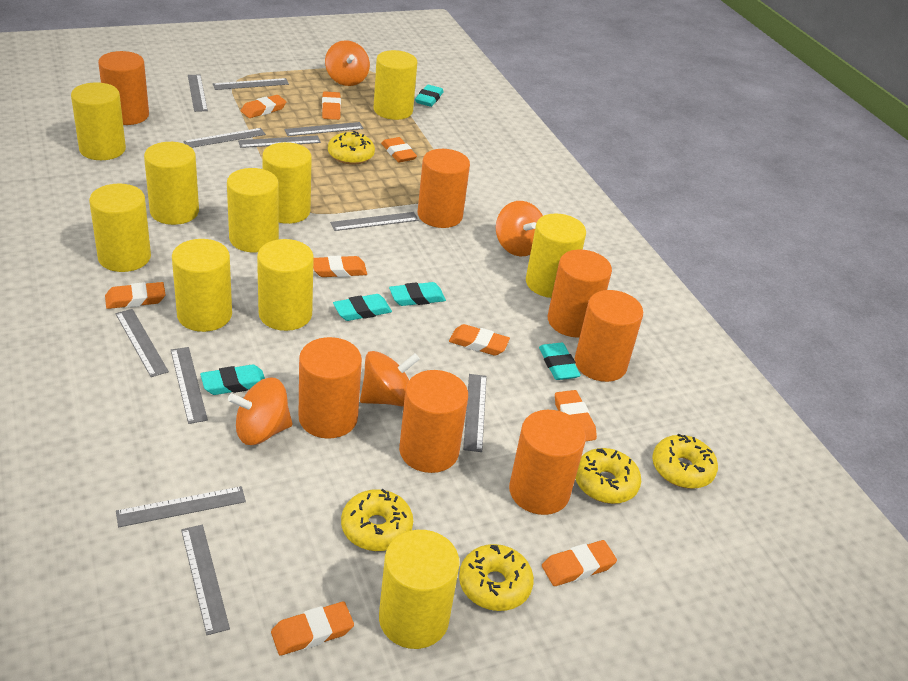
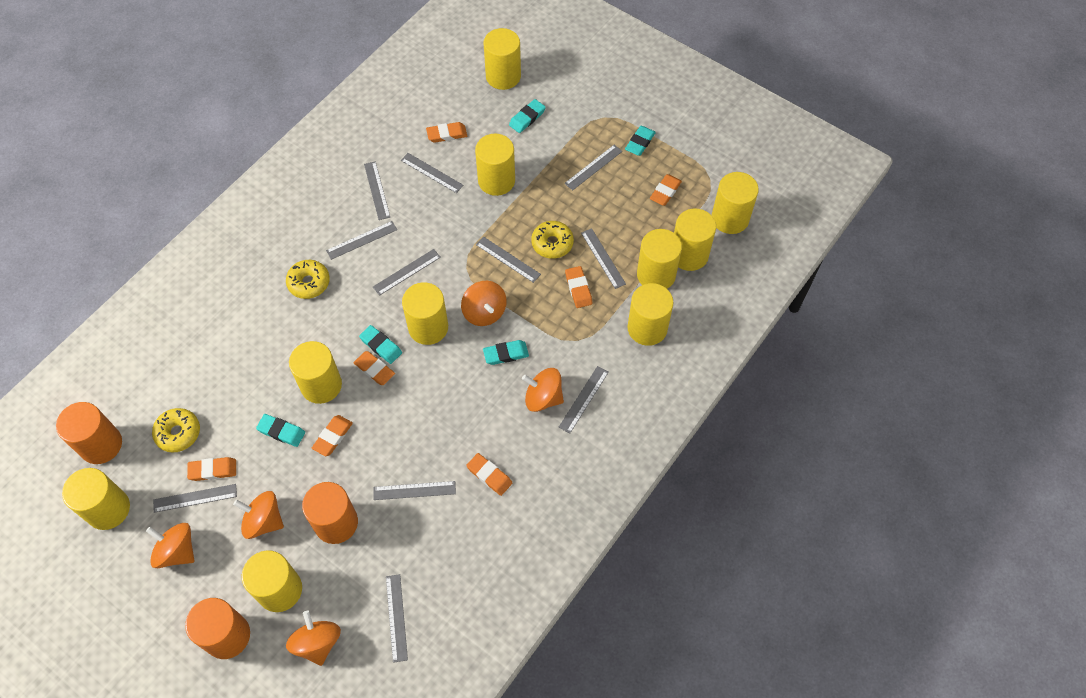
orange cylinder: [98,51,149,125] [299,337,362,439] [399,370,468,473] [418,149,470,228] [509,410,586,515] [548,250,612,337] [575,290,643,382] = 7 -> [56,402,122,464] [185,598,250,659] [302,482,358,544] = 3
orange eraser: [105,282,166,309] [241,95,287,118] [271,602,354,656] [313,255,367,277] [322,91,341,120] [381,137,417,162] [449,324,510,356] [542,540,617,586] [555,390,597,441] = 9 -> [187,457,236,481] [312,415,353,456] [353,351,395,385] [426,122,467,143] [466,453,512,496] [565,266,592,308] [650,174,682,206] = 7
orange spinning top: [228,378,293,445] [325,40,370,86] [360,351,420,407] [496,201,543,256] = 4 -> [146,523,194,568] [233,491,284,539] [286,611,341,666] [461,281,507,326] [522,368,564,412] = 5
yellow donut: [328,131,375,165] [341,489,413,551] [459,544,534,611] [575,448,641,504] [652,434,718,489] = 5 -> [152,408,200,453] [286,260,330,299] [531,221,574,259] = 3

